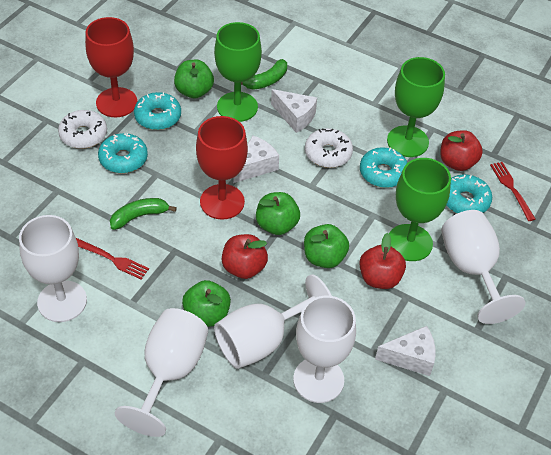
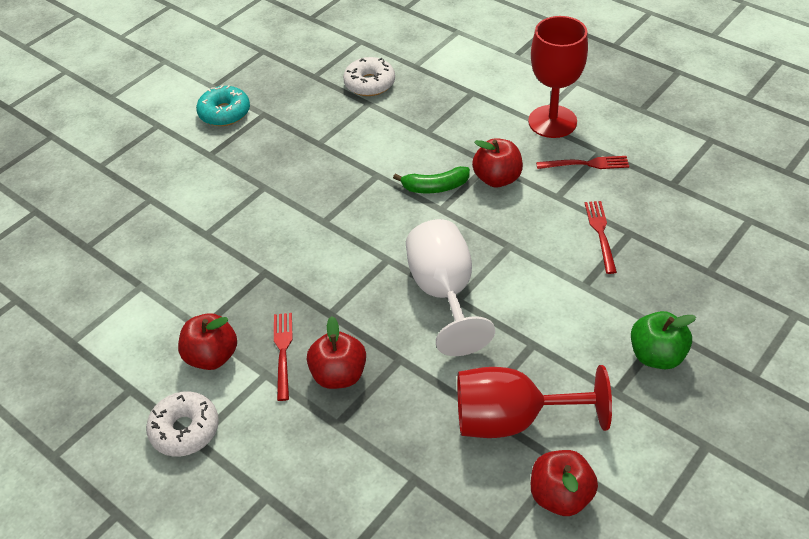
green apple: [174,60,214,98] [182,280,231,327] [256,192,300,235] [304,224,349,268] = 4 -> [631,311,696,369] = 1
green banana: [110,198,177,230] [241,59,287,90] = 2 -> [393,166,470,193] = 1
green goblet: [214,22,262,122] [387,57,445,157] [389,158,451,261] = 3 -> none = 0
red apple: [222,234,268,279] [359,233,406,289] [440,130,483,171] = 3 -> [178,313,237,370] [307,316,366,389] [472,138,523,187] [531,450,598,516] = 4
red fork: [76,238,149,280] [490,162,535,221] = 2 -> [274,313,292,401] [536,156,629,169] [585,201,617,274] = 3
turquoise donut: [98,133,148,173] [134,92,181,130] [360,147,407,188] [446,174,492,213] = 4 -> [196,85,250,126] = 1
white cheese: [233,135,279,183] [271,89,317,133] [375,326,436,376] = 3 -> none = 0
white goblet: [19,215,87,322] [115,308,208,437] [214,274,332,369] [293,296,356,403] [441,210,525,324] = 5 -> [406,219,495,356] = 1

